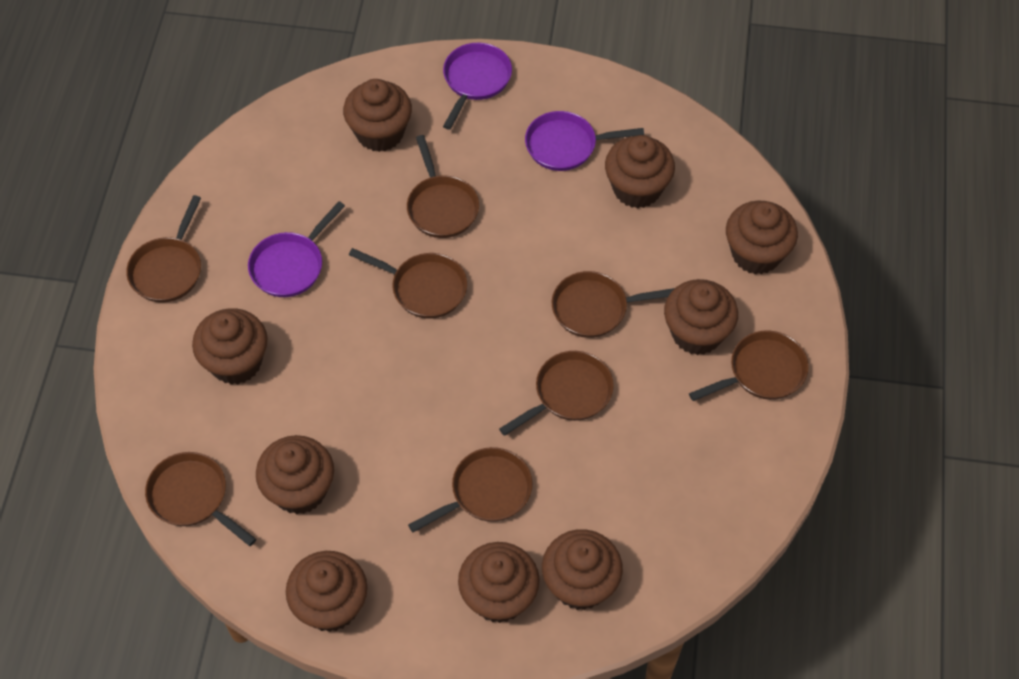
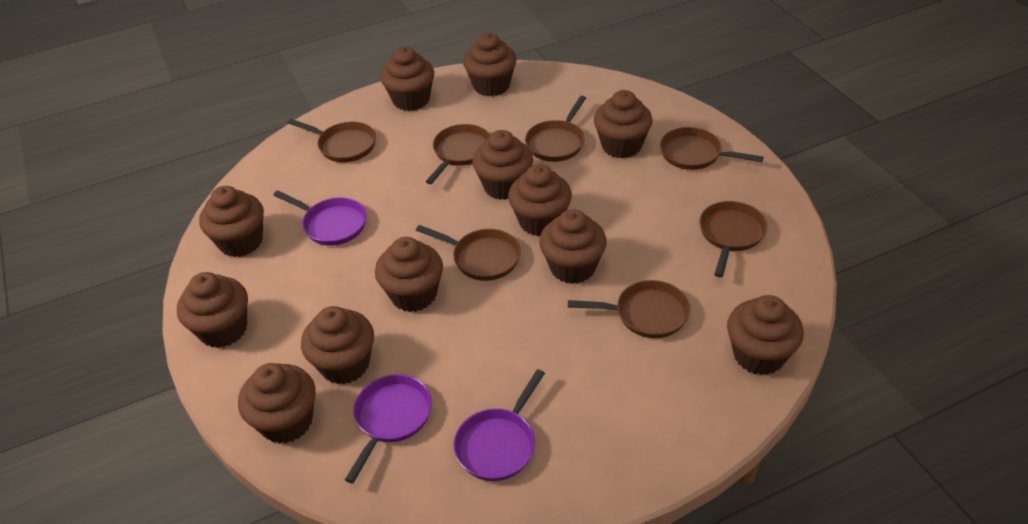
brown cupcake: [192,308,268,385] [256,435,334,514] [286,551,367,632] [343,79,412,152] [458,542,540,623] [542,529,623,610] [605,135,675,208] [664,279,738,355] [726,201,798,275] = 9 -> [177,272,248,348] [199,186,264,257] [238,363,316,444] [301,306,374,384] [375,237,443,312] [380,47,434,111] [463,33,517,96] [472,130,533,200] [508,164,572,236] [539,209,607,284] [594,90,653,158] [727,295,804,375] = 12
brown pan: [126,195,201,303] [145,452,256,546] [349,248,467,319] [407,135,479,238] [408,447,532,532] [499,351,614,436] [552,271,675,338] [689,331,809,401] = 8 -> [287,119,376,162] [416,225,521,281] [425,124,490,184] [525,96,586,162] [568,280,690,338] [660,127,764,170] [699,201,767,277] = 7

